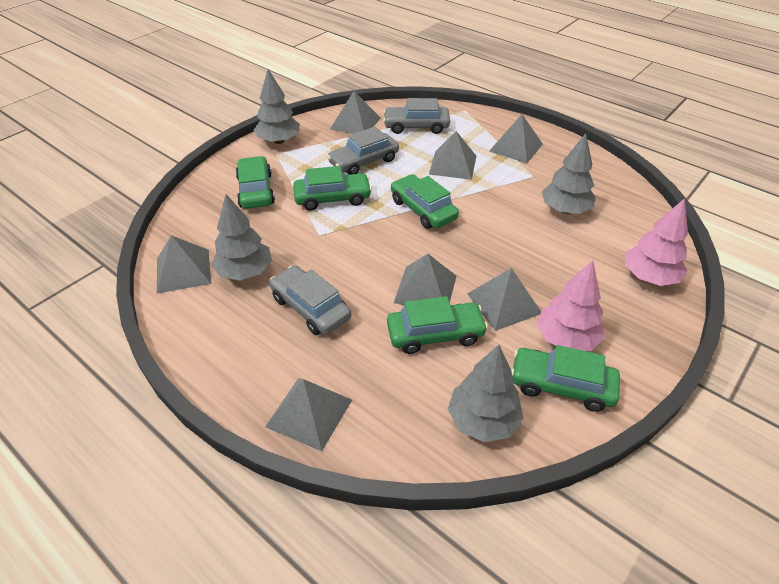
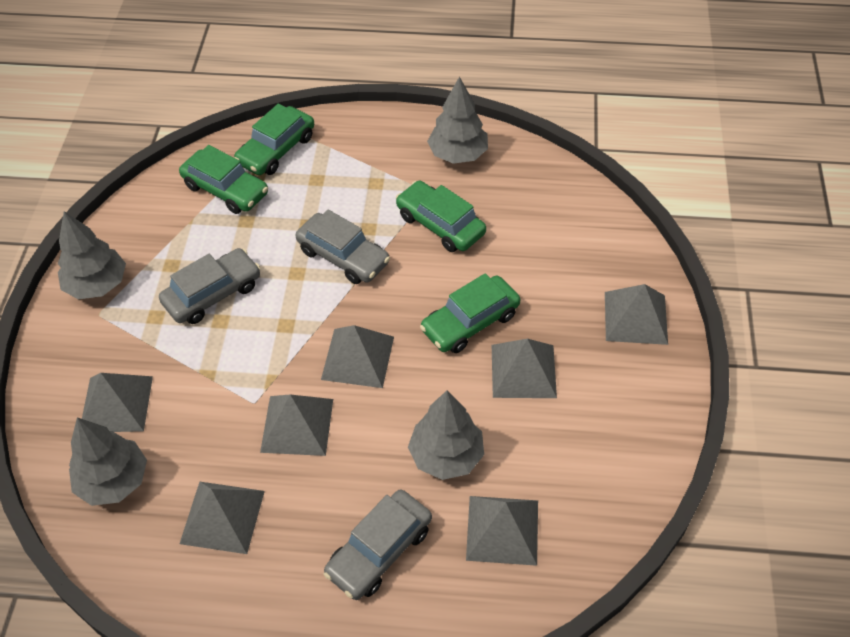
green car: [236,156,275,209] [293,166,372,211] [387,296,488,354] [391,174,459,229] [511,345,620,412] = 5 -> [179,145,268,214] [234,104,314,175] [396,181,486,252] [420,273,520,353] = 4
pink tree: [537,260,605,351] [625,198,688,286] = 2 -> none = 0

